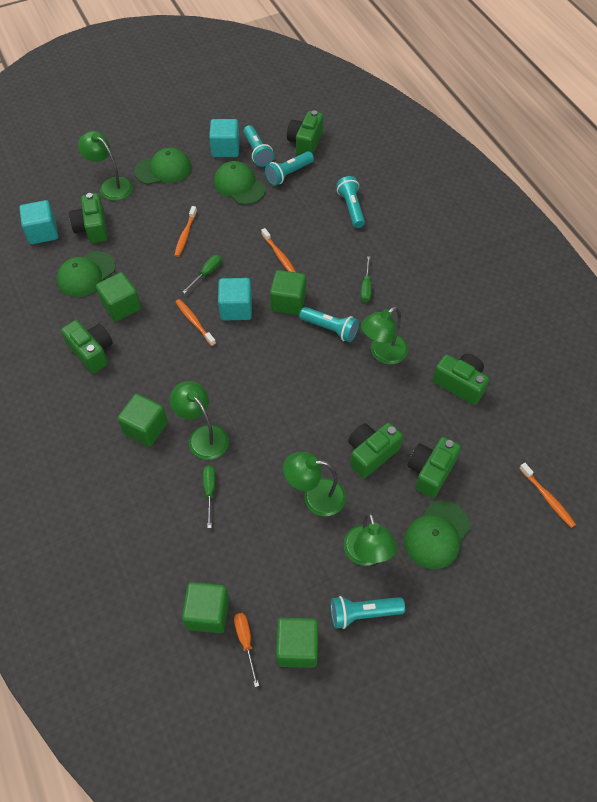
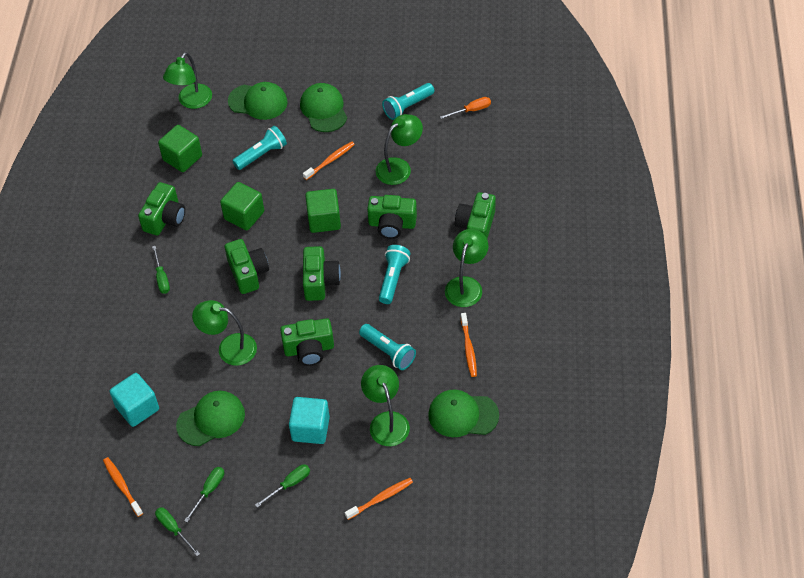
green cube: [96,272,141,322] [117,394,168,447] [182,582,229,633] [270,270,306,315] [276,618,318,668] = 5 -> [158,125,202,172] [220,182,264,230] [305,189,341,233] = 3
green screwdriver: [183,255,221,294] [203,465,215,528] [361,256,372,302] = 3 -> [152,246,170,294] [155,507,200,556] [184,467,224,523] [255,464,310,508] = 4
turquoise cube: [19,200,58,244] [209,119,240,157] [218,278,252,321] = 3 -> [110,373,159,427] [289,397,330,444] = 2
turquoise flashlight: [243,125,274,167] [265,151,314,186] [299,307,359,342] [331,596,405,629] [336,176,365,228] = 5 -> [233,126,287,170] [359,324,416,370] [379,245,410,304] [382,83,434,120] = 4

